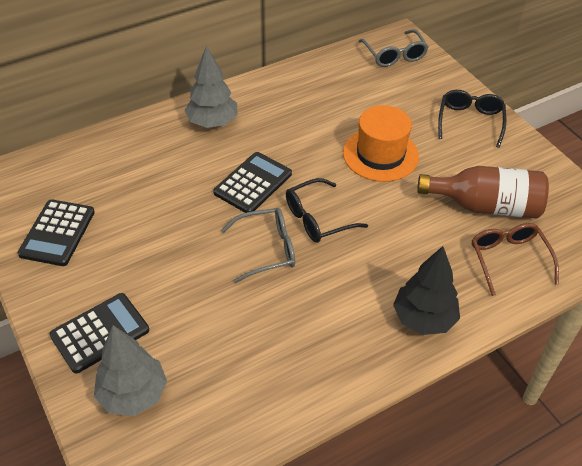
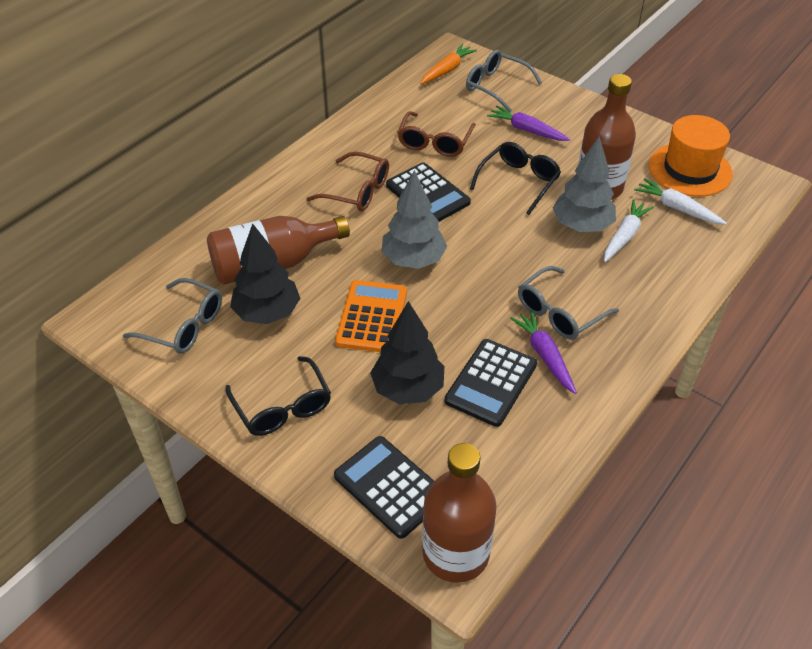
black tree: [393,246,460,335] = 1 -> [230,224,300,324] [370,301,444,404] = 2
brown bottle: [417,166,549,219] = 1 -> [207,216,350,285] [422,443,497,583] [578,74,636,200] = 3
brown glasses: [472,223,559,296] = 1 -> [306,151,389,211] [397,111,476,157] = 2
grey glasses: [221,208,295,283] [359,29,428,67] = 2 -> [123,278,222,354] [466,50,542,112] [518,266,619,340] = 3
orange calculator: none = 0 -> [335,280,407,352] = 1
orange carrot: none = 0 -> [420,44,477,84] = 1
purple carrot: none = 0 -> [487,105,570,141] [510,310,577,394] = 2
white carrot: none = 0 -> [604,199,654,262] [634,178,727,225] = 2

